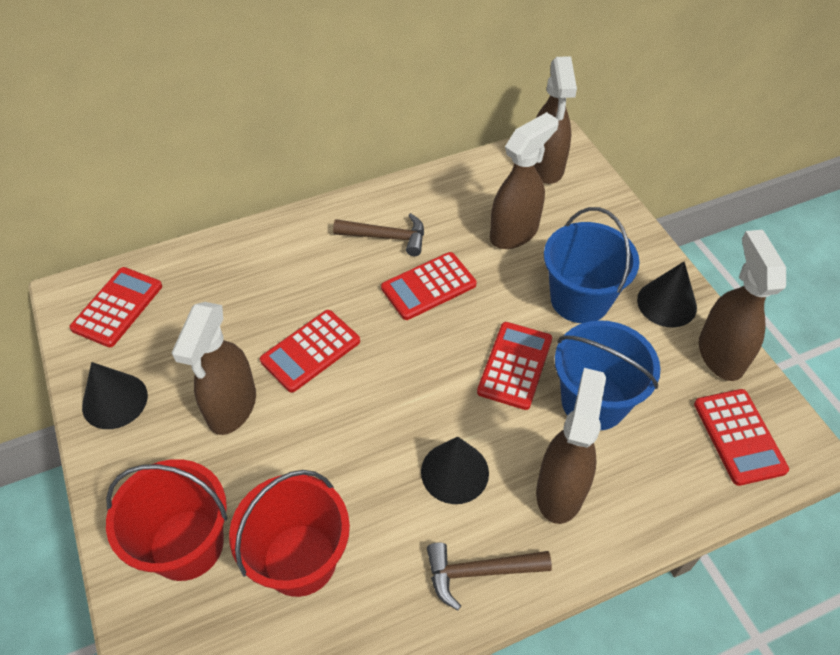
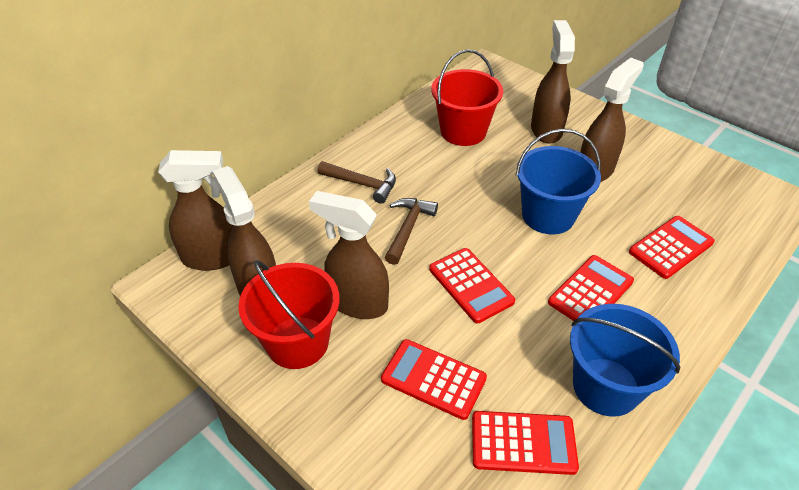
black cone: [82,362,148,429] [421,437,489,504] [637,261,697,327] = 3 -> none = 0

